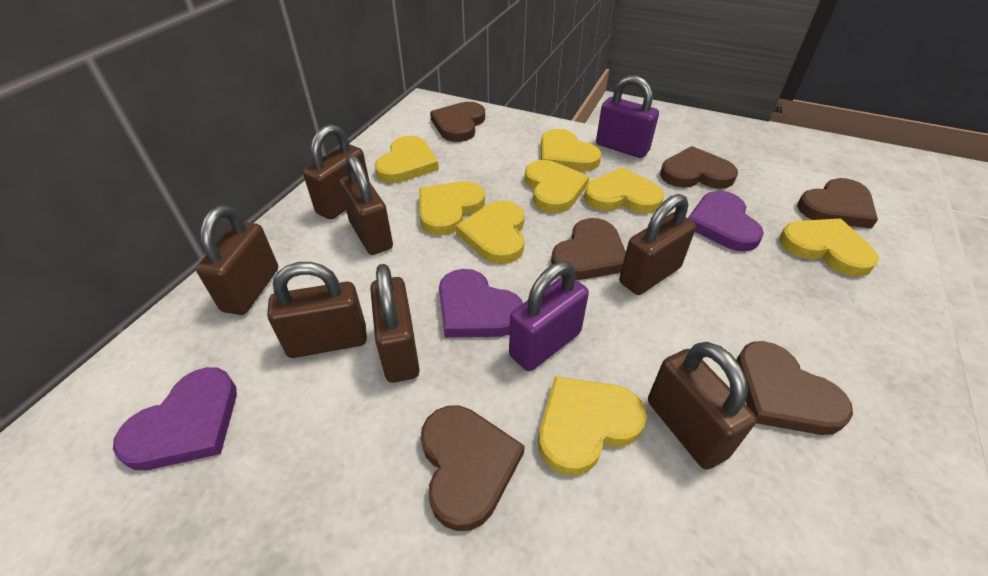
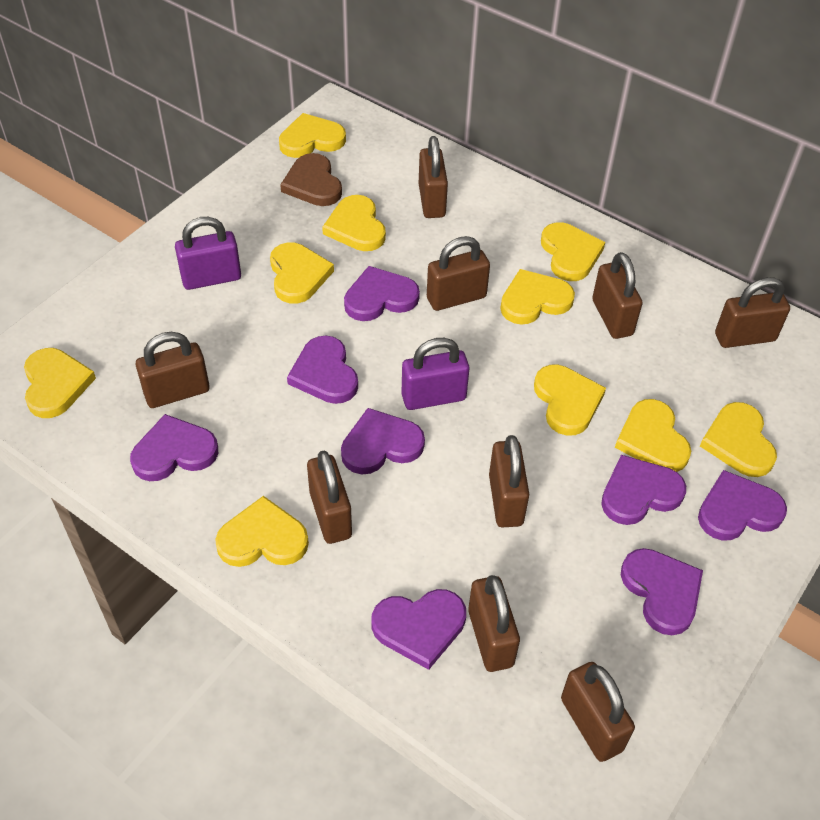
brown heart: [421,405,525,531] [430,102,485,142] [551,218,626,280] [660,146,738,189] [736,341,853,435] [797,178,878,229] = 6 -> [280,153,342,206] = 1
brown padlock: [196,205,278,315] [267,262,367,358] [303,125,369,220] [339,155,393,255] [370,264,420,383] [619,194,696,295] [648,342,757,470] = 7 -> [136,332,210,408] [307,451,352,544] [419,136,448,218] [427,236,490,311] [468,575,520,672] [489,435,529,527] [561,662,635,762] [592,252,643,339] [715,277,790,348] = 9
purple heart: [113,367,237,470] [439,269,523,338] [688,191,764,252] = 3 -> [130,414,218,481] [287,336,358,404] [341,408,425,474] [344,266,420,321] [371,589,466,670] [601,455,686,525] [621,548,703,635] [698,470,787,540] = 8
yellow heart: [375,136,439,183] [419,181,485,235] [456,201,525,264] [525,160,589,213] [538,376,647,476] [541,129,602,171] [584,167,664,214] [779,219,879,277] = 8 -> [24,348,96,418] [215,496,309,567] [270,242,334,304] [279,113,346,158] [322,195,386,251] [500,269,575,325] [534,365,606,436] [541,222,605,281] [615,399,691,472] [700,402,777,477] = 10

